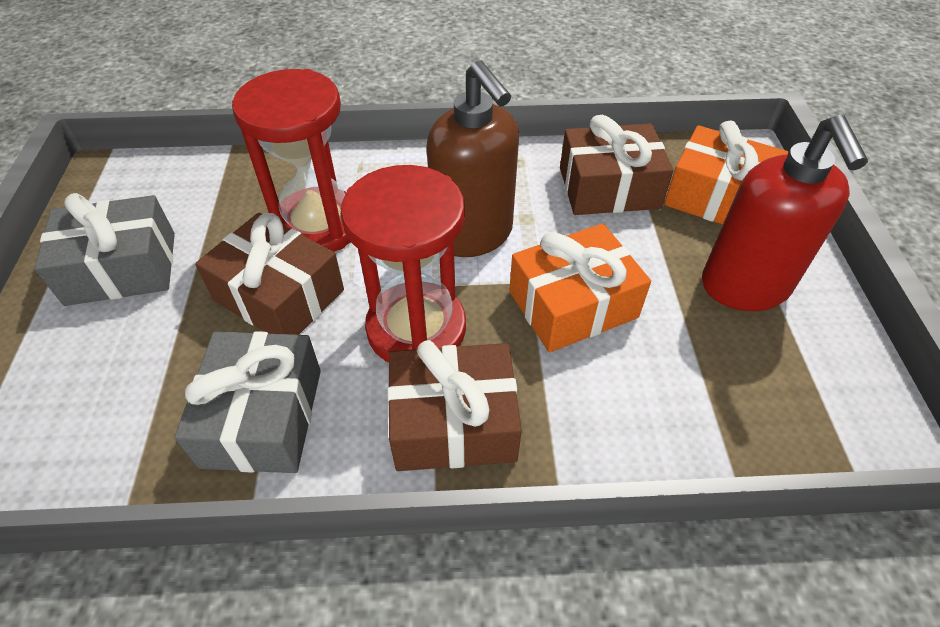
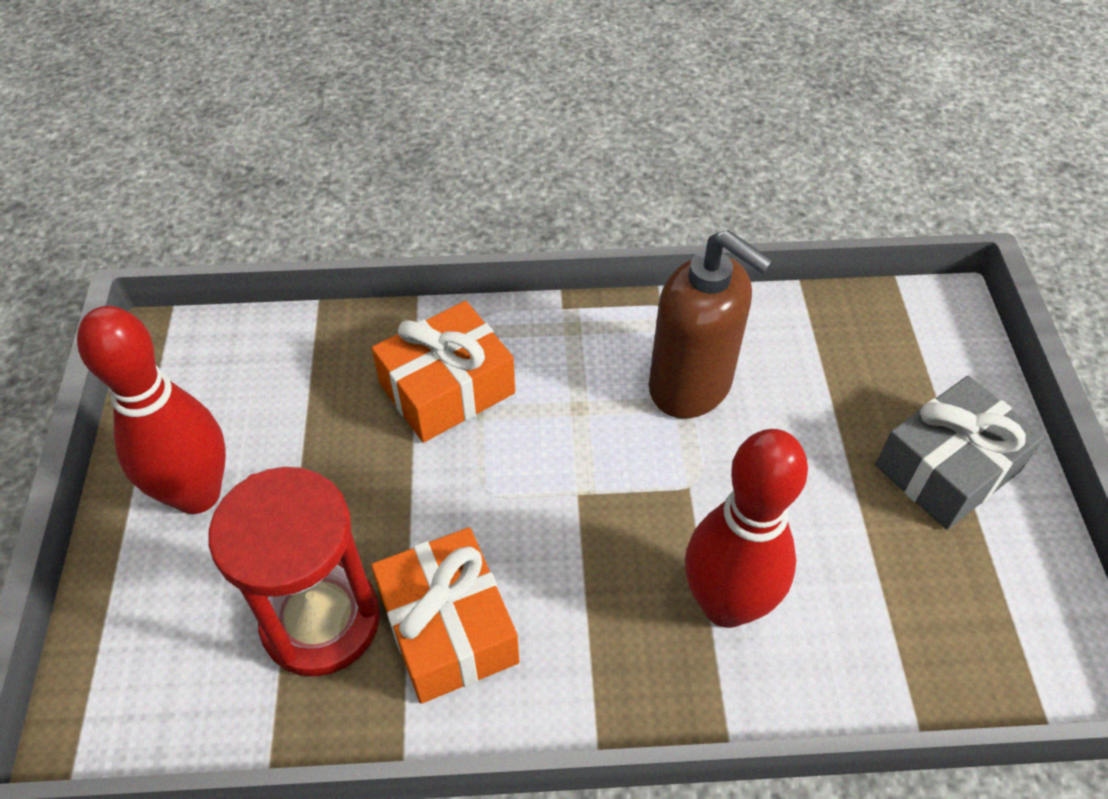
brown gift: [195,213,344,335] [387,340,522,471] [560,115,674,215] = 3 -> none = 0
grey gift: [34,193,175,306] [174,331,321,473] = 2 -> [875,376,1044,530] = 1
red bowling pin: none = 0 -> [77,306,226,514] [685,429,808,628] = 2
red hourglass: [232,69,351,252] [341,165,466,363] = 2 -> [208,467,380,677] = 1
red soap dispenser: [702,115,868,311] = 1 -> none = 0

